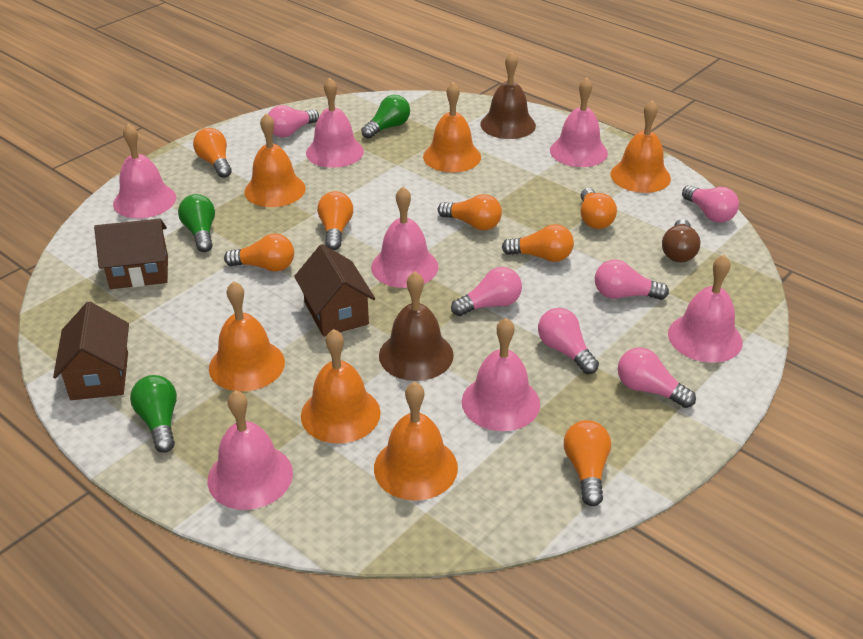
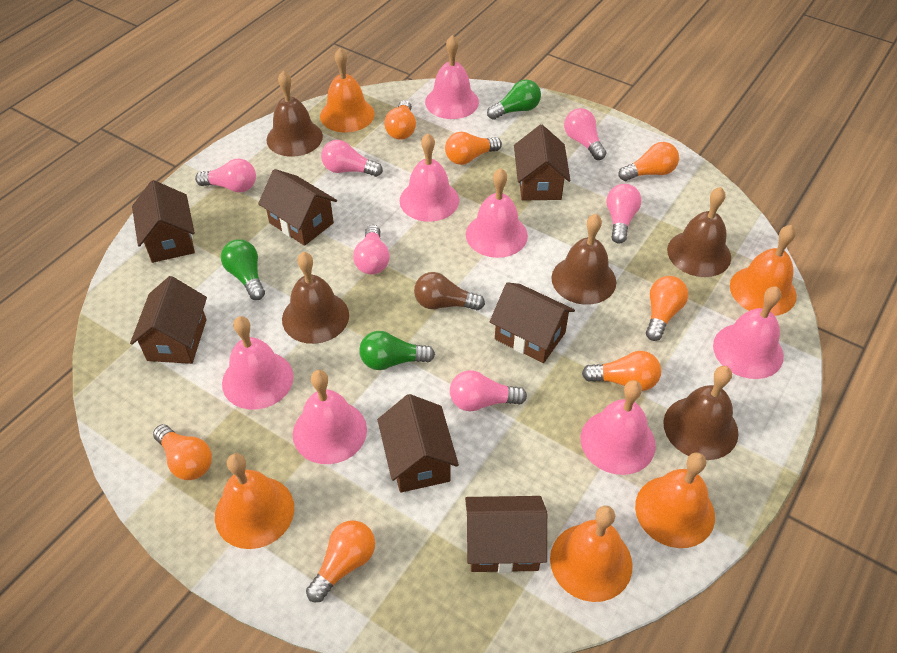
brown bell: [379,272,454,381] [480,52,536,139] = 2 -> [266,71,323,157] [282,252,349,344] [551,214,617,305] [663,366,739,460] [667,187,731,277] = 5
brown house: [53,302,129,400] [94,219,168,289] [294,244,375,337] = 3 -> [130,276,207,364] [132,180,195,263] [258,169,337,246] [377,394,459,493] [465,496,547,573] [490,282,575,363] [514,125,571,201] = 7
orange bell: [209,281,285,392] [244,113,306,207] [301,329,381,444] [374,382,458,501] [423,82,481,172] [610,100,671,193] = 6 -> [215,453,294,549] [320,48,375,133] [550,506,633,602] [635,452,715,548] [730,225,797,316] = 5

